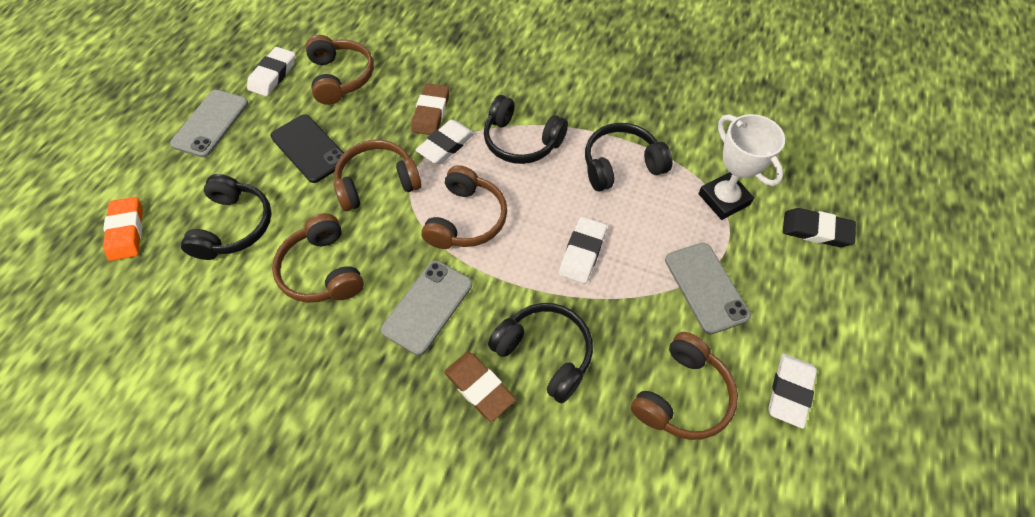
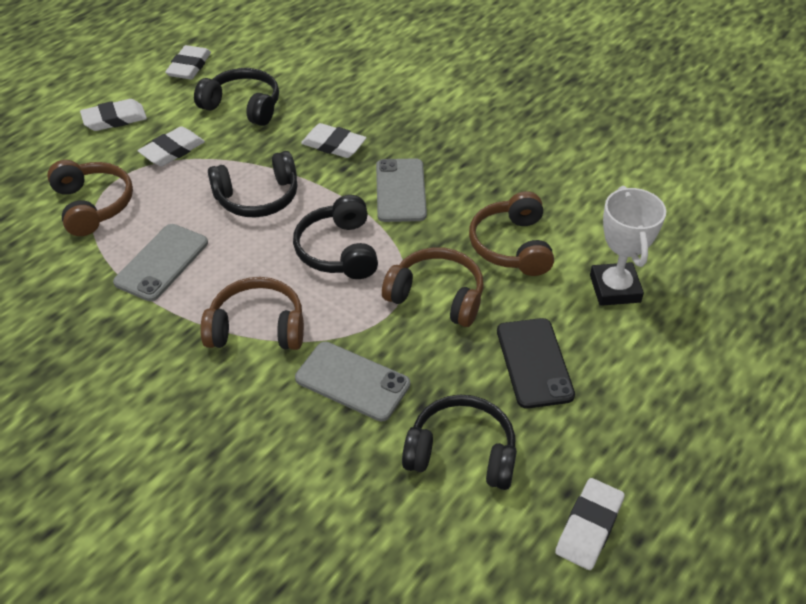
black eraser: [783,208,856,247] = 1 -> none = 0
brown eraser: [411,83,449,135] [444,352,516,422] = 2 -> none = 0
brown headphones: [272,213,364,303] [306,35,374,105] [334,140,422,211] [421,165,507,249] [631,332,738,440] = 5 -> [47,160,133,236] [200,277,304,350] [382,247,484,327] [469,191,554,276] = 4
orange eraser: [103,197,143,261] = 1 -> none = 0
white eraser: [247,47,295,96] [416,120,475,164] [559,217,607,284] [768,354,817,429] = 4 -> [80,99,147,131] [138,126,205,166] [165,45,211,80] [301,123,366,158] [555,478,625,570] = 5

